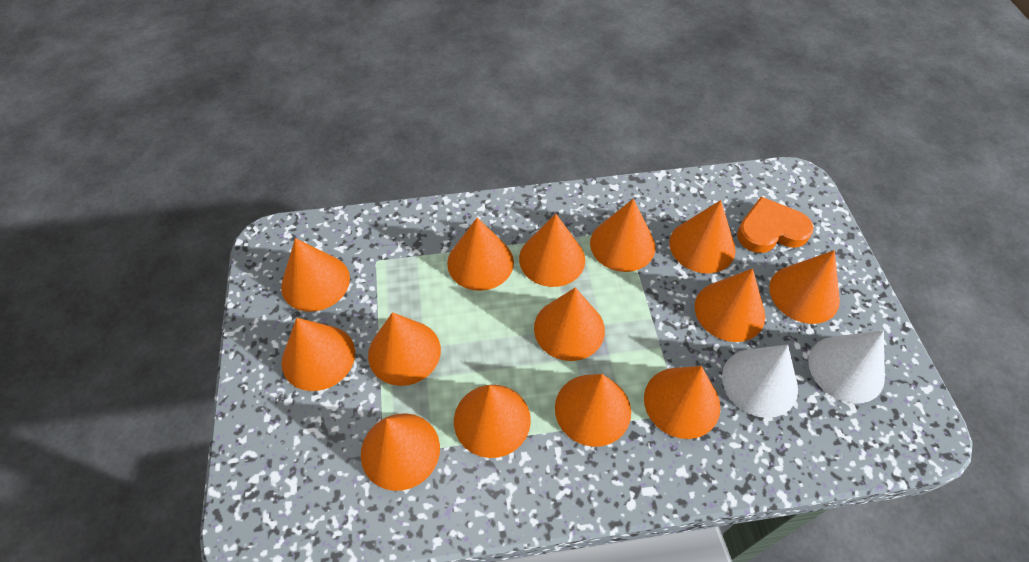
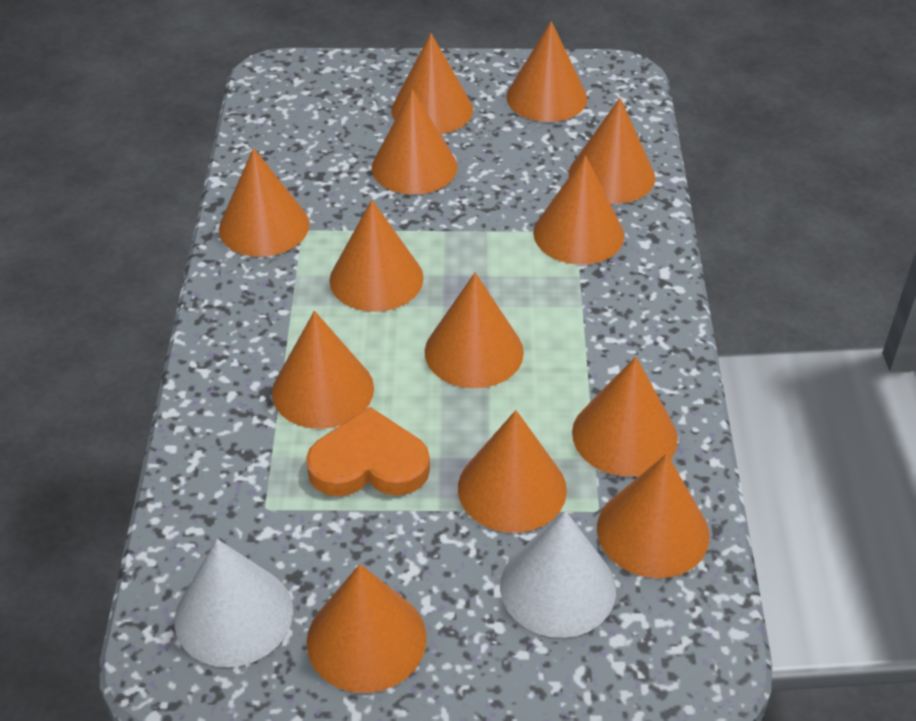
orange cone: [281,238,350,312] [281,318,355,391] [361,413,440,491] [368,312,441,386] [447,217,514,291] [454,385,531,458] [519,214,585,287] [534,287,605,361] [555,374,631,447] [590,199,655,272] [644,366,721,439] [669,200,736,273] [695,268,765,342] [769,250,840,324] = 14 -> [219,148,310,257] [272,311,374,429] [307,564,427,693] [329,200,424,312] [372,89,457,194] [391,33,473,134] [425,272,524,388] [458,410,567,533] [506,21,587,122] [533,155,624,265] [568,98,655,204] [572,356,678,477] [597,454,709,578] = 13

